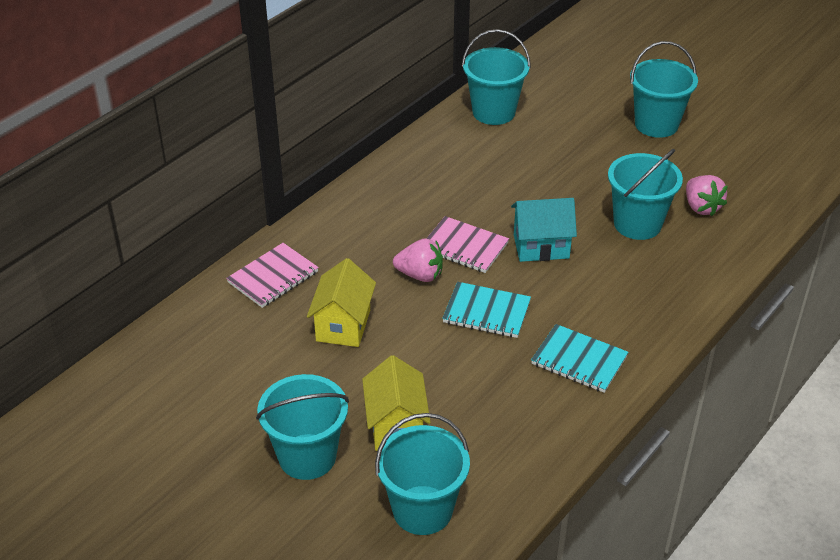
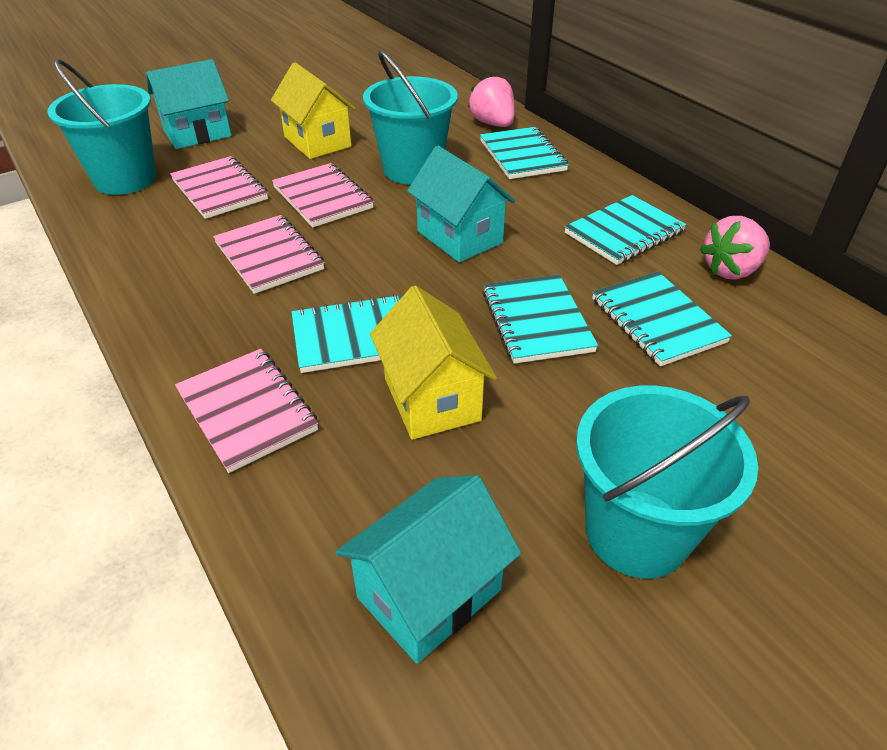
pink notebook: [226,243,319,308] [426,216,509,273] = 2 -> [170,156,268,219] [175,349,318,473] [213,215,324,294] [272,163,374,227] = 4
turquoise bucket: [256,374,349,480] [375,413,470,535] [462,29,531,125] [608,149,683,240] [630,41,698,138] = 5 -> [48,59,156,195] [363,50,458,185] [576,385,758,578] = 3
turquoise house: [511,198,577,262] = 1 -> [146,59,231,149] [336,475,521,664] [407,146,515,262] = 3
turquoise notebook: [442,282,531,338] [531,324,628,393] = 2 -> [291,294,403,373] [480,127,569,179] [483,275,598,364] [565,195,686,265] [592,271,732,366] = 5

